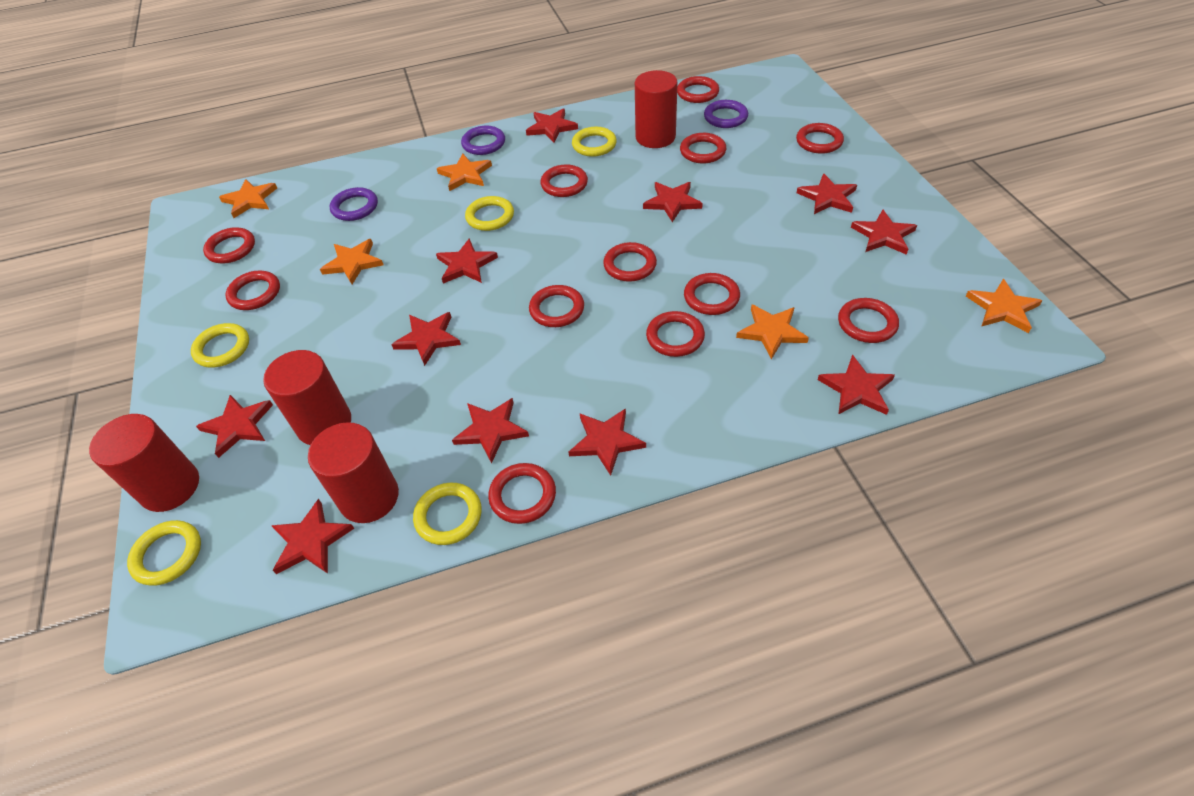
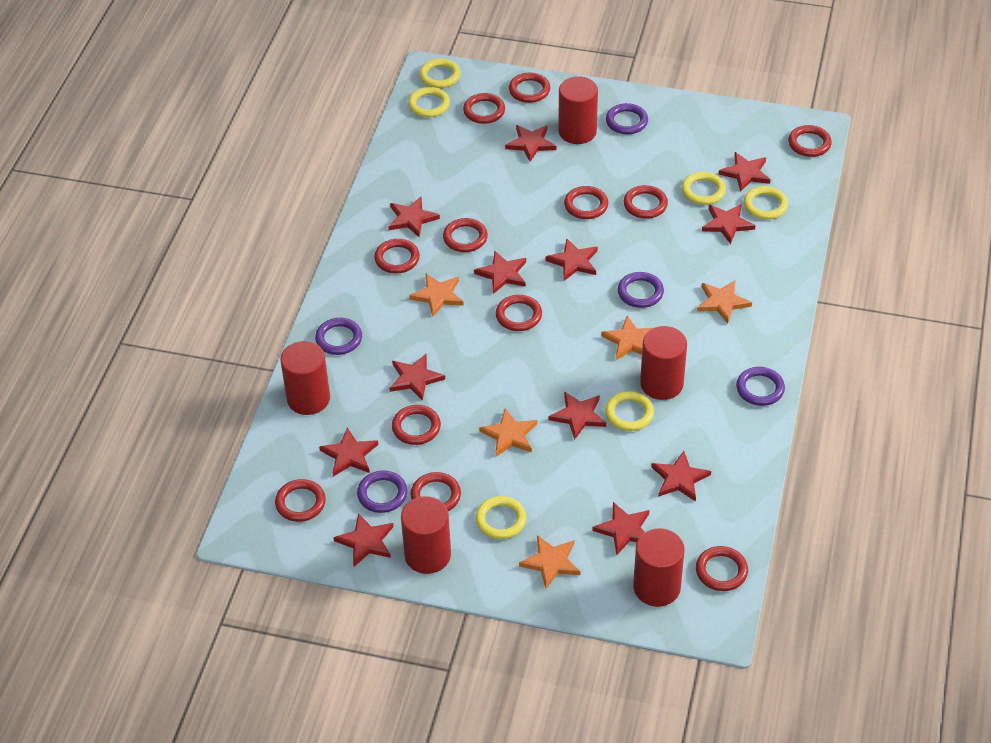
purple ring: [330,187,378,221] [461,126,505,155] [704,100,748,128] = 3 -> [315,318,362,355] [357,471,408,513] [606,103,648,134] [618,272,664,308] [736,367,785,406] = 5
red cylinder: [89,414,199,512] [263,350,351,445] [308,422,399,523] [635,70,678,148] = 4 -> [280,341,330,415] [401,496,451,574] [558,76,598,144] [633,528,685,607] [640,326,687,400] = 5
red star: [196,395,273,458] [271,499,354,574] [391,312,461,366] [436,238,498,283] [452,398,529,463] [526,109,578,143] [569,408,646,475] [643,182,703,222] [797,174,857,214] [818,355,895,415] [851,210,917,255] = 11 -> [319,427,378,477] [334,513,394,566] [388,196,440,237] [389,354,445,401] [474,251,526,294] [505,125,556,162] [545,238,598,281] [549,391,607,440] [592,502,650,555] [651,451,711,502] [702,204,756,244] [719,152,770,192] = 12
yellow ring: [127,520,201,586] [191,323,249,368] [413,483,482,545] [465,196,514,231] [572,127,617,157] = 5 -> [408,87,450,117] [419,58,461,88] [475,496,527,539] [605,391,654,431] [682,172,726,205] [744,186,788,219] = 6

